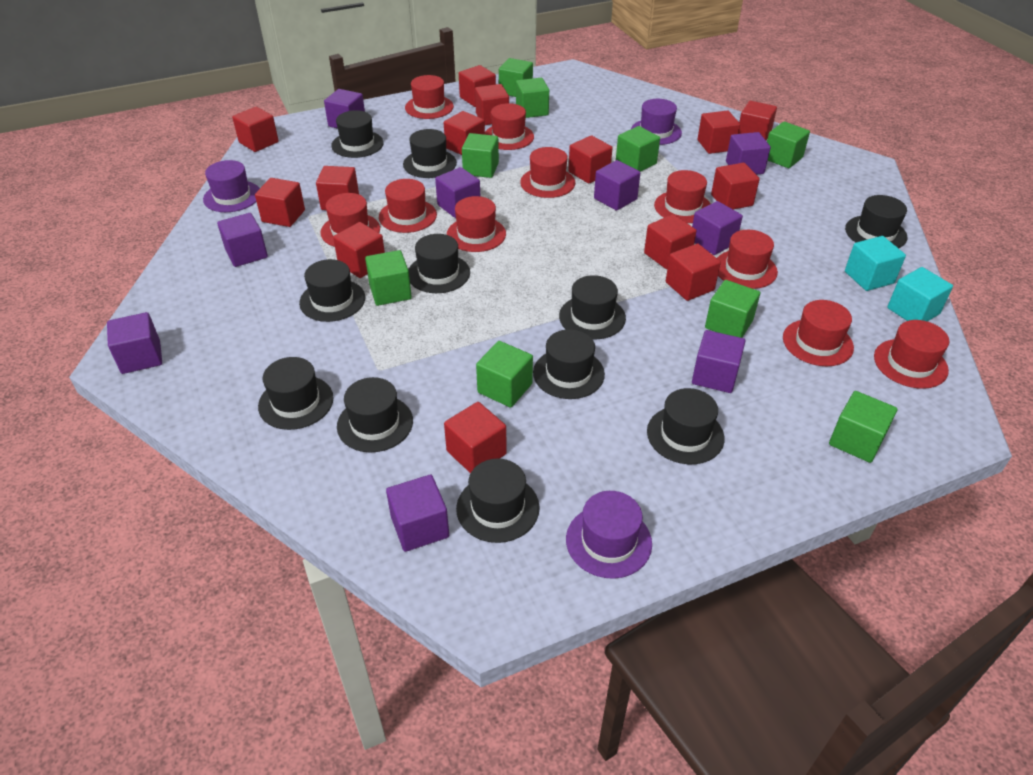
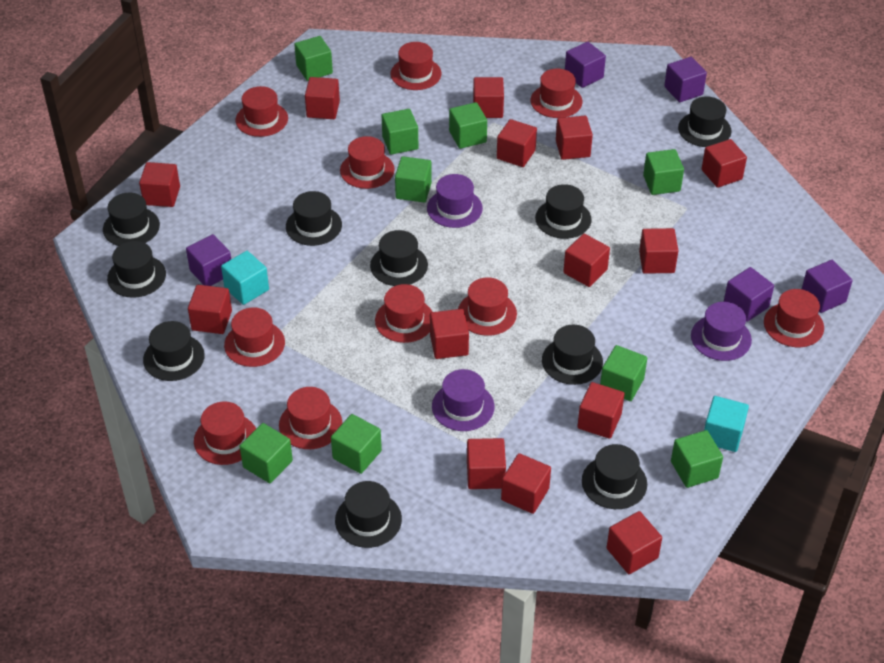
black hat: [258,357,333,430] [299,259,365,322] [331,110,384,158] [337,377,413,452] [403,129,457,178] [408,234,470,293] [456,459,540,543] [533,329,605,399] [559,275,626,339] [647,388,725,464] [845,195,907,248] = 11 -> [103,193,160,246] [107,241,166,298] [143,321,205,381] [286,191,342,246] [335,481,402,548] [370,230,428,286] [535,184,592,239] [542,325,603,385] [582,444,647,509] [678,96,732,147] = 10
purple cube: [107,312,162,374] [217,213,268,267] [324,89,365,129] [386,475,449,552] [435,167,480,218] [594,160,640,211] [692,201,743,255] [692,330,745,393] [726,132,771,175] = 9 -> [186,234,231,286] [565,42,606,88] [664,57,707,102] [724,267,774,322] [802,260,853,313] = 5

